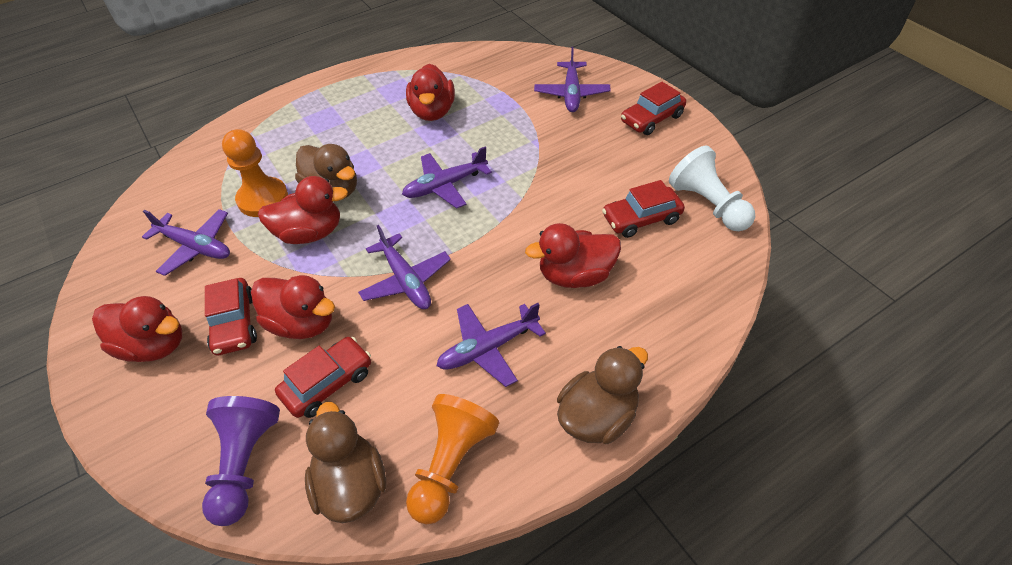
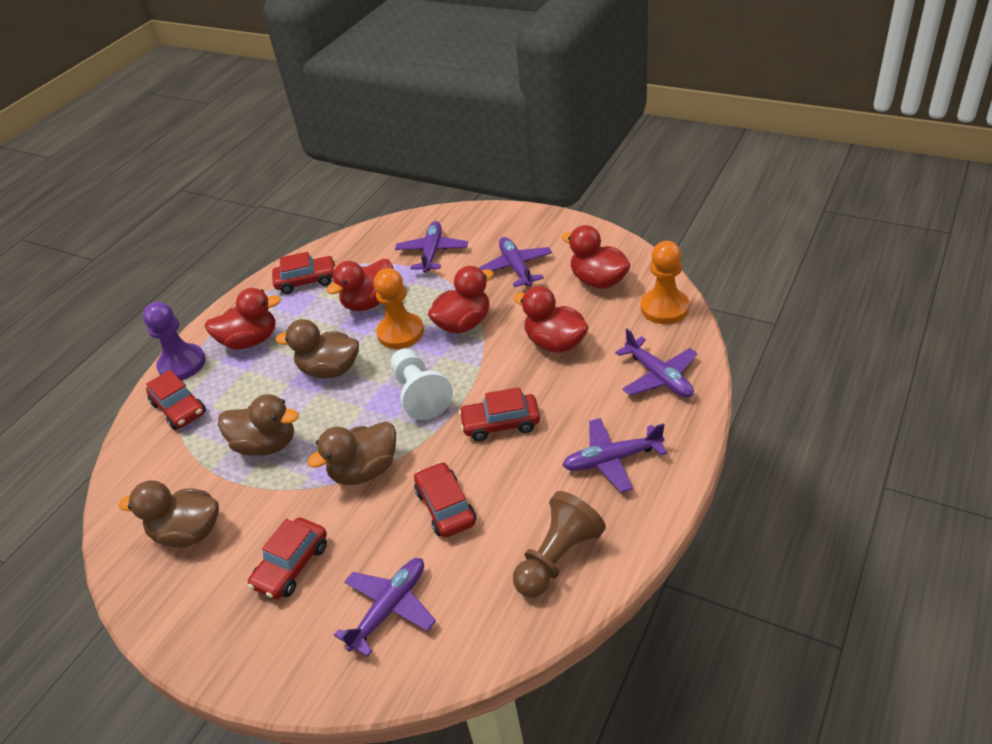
brown duck: [295,144,357,200] [305,402,386,523] [557,346,648,444] = 3 -> [119,480,219,548] [218,394,299,456] [276,319,359,378] [307,421,396,485] = 4
brown pawn: none = 0 -> [513,491,606,598] = 1
red car: [205,278,257,355] [275,337,371,418] [602,180,685,238] [621,82,686,135] = 4 -> [146,370,206,430] [248,518,327,600] [272,252,336,294] [414,462,476,538] [459,387,540,441] = 5

